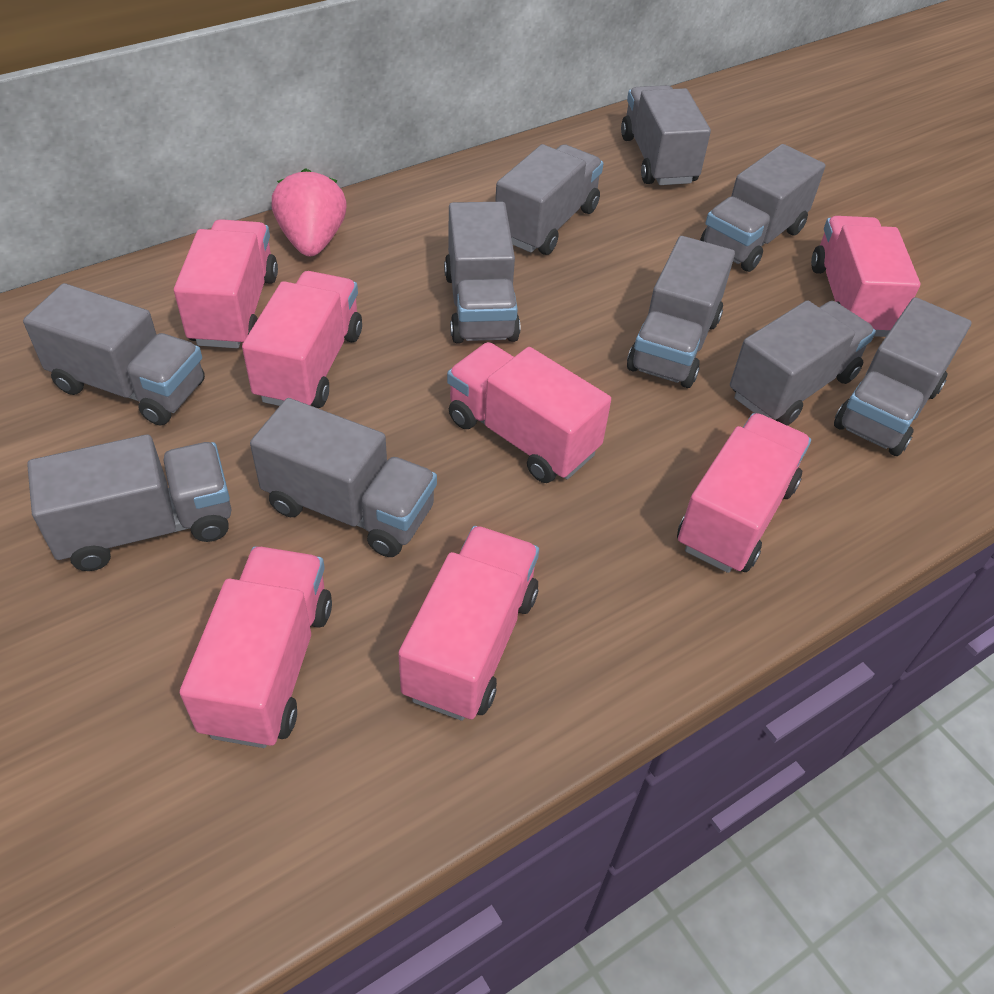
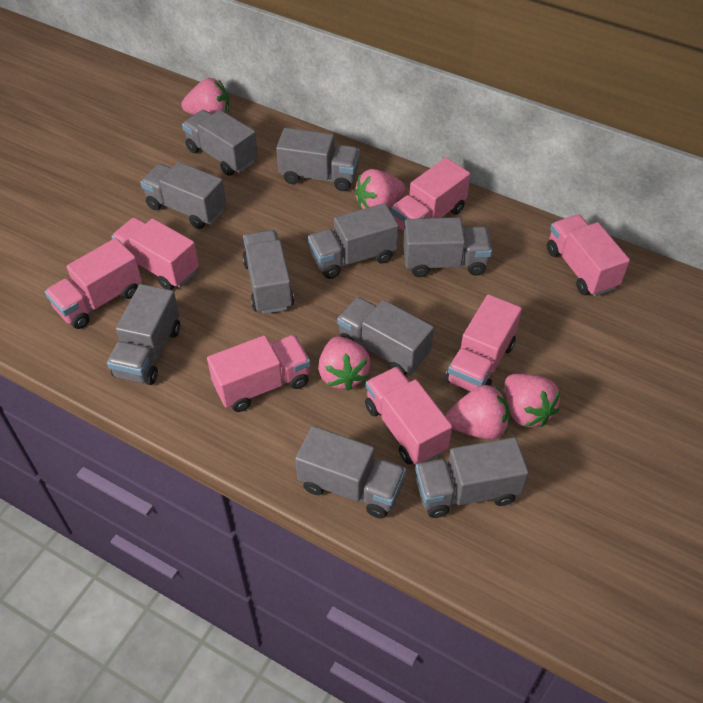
pink strawberry: [272,168,347,257] = 1 -> [181,78,229,115] [318,336,371,391] [354,169,405,210] [445,385,510,440] [505,374,560,427] = 5

